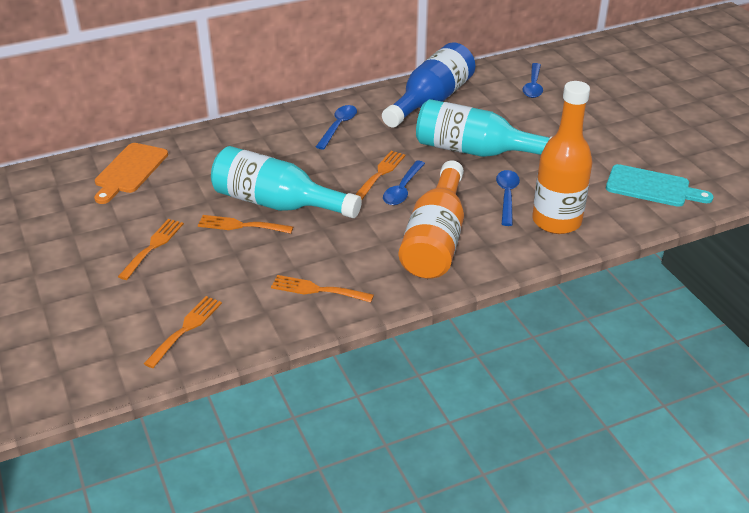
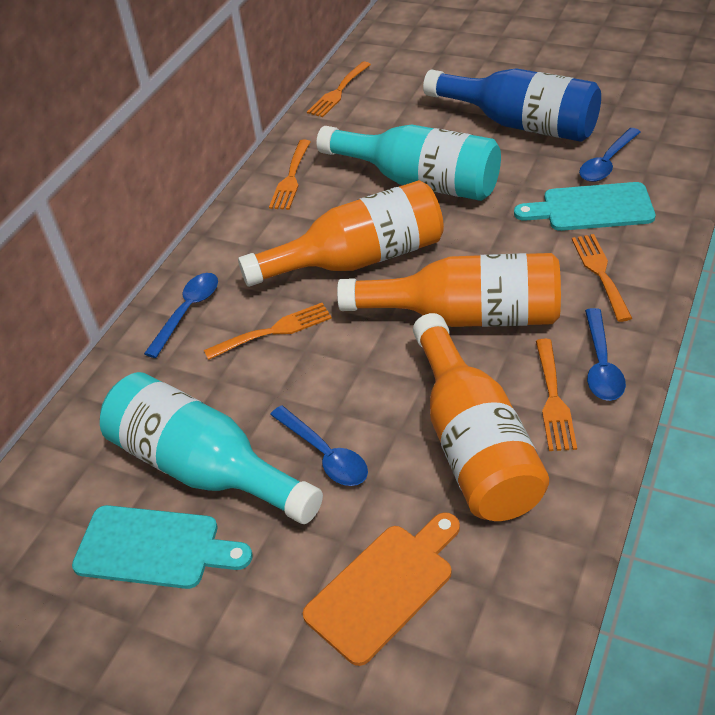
orange bottle: [399,160,464,279] [532,81,592,234] = 2 -> [238,180,444,287] [337,253,561,327] [413,313,549,521] = 3
turquoise cutting board: [606,164,714,207] = 1 -> [72,505,253,589] [514,182,655,231] = 2

